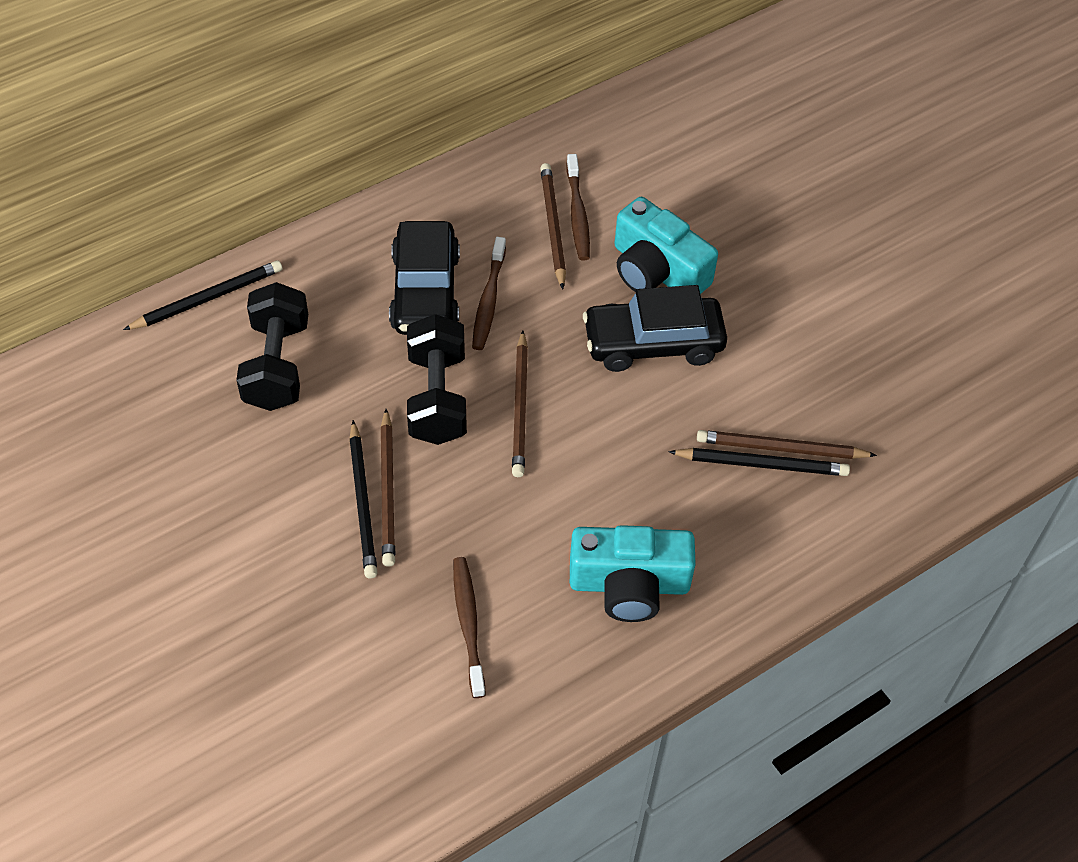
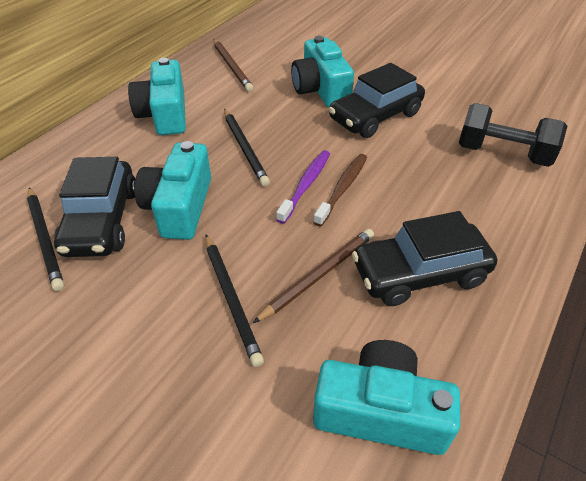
black car: [389,221,460,335] [583,285,727,372] = 2 -> [54,157,135,257] [329,63,425,138] [352,211,497,306] = 3
black dumbbell: [236,282,308,411] [407,314,467,445] = 2 -> [459,103,567,167] = 1
brown pencil: [380,409,395,567] [512,330,528,477] [540,163,566,289] [697,430,877,459] = 4 -> [213,39,253,92] [253,229,374,323] = 2
brown toothbrush: [453,557,486,698] [472,237,506,350] [566,154,590,261] = 3 -> [313,154,367,227] = 1
purple toothbrush: none = 0 -> [276,150,330,224] = 1
turquoise camera: [570,525,696,622] [614,197,718,294] = 2 -> [128,58,186,135] [134,141,211,240] [291,36,354,107] [313,340,460,455] = 4

